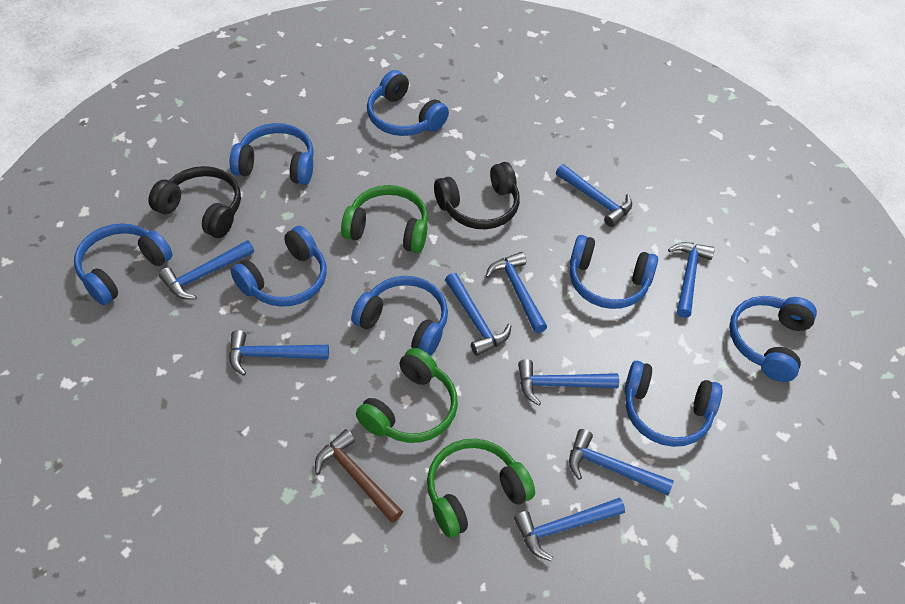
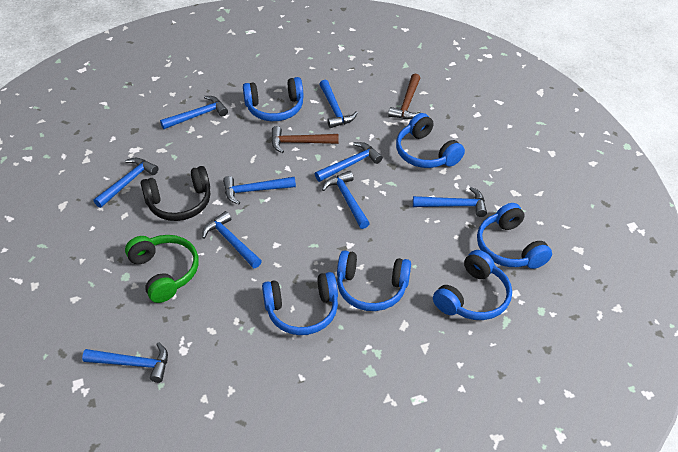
black headphones: [148,166,241,238] [434,162,520,229] = 2 -> [141,166,210,221] = 1
blue headphones: [74,223,173,305] [230,123,314,185] [231,226,327,307] [351,276,448,356] [367,70,449,136] [570,235,658,309] [624,361,723,447] [729,296,817,382] = 8 -> [243,77,304,121] [262,272,338,335] [337,250,411,311] [396,113,465,168] [433,250,512,320] [477,203,552,269] = 6
brown hammer: [315,429,403,523] = 1 -> [271,126,338,153] [388,74,422,119] = 2
green headphones: [341,185,428,253] [356,348,458,443] [427,438,535,538] = 3 -> [125,235,199,303] = 1

